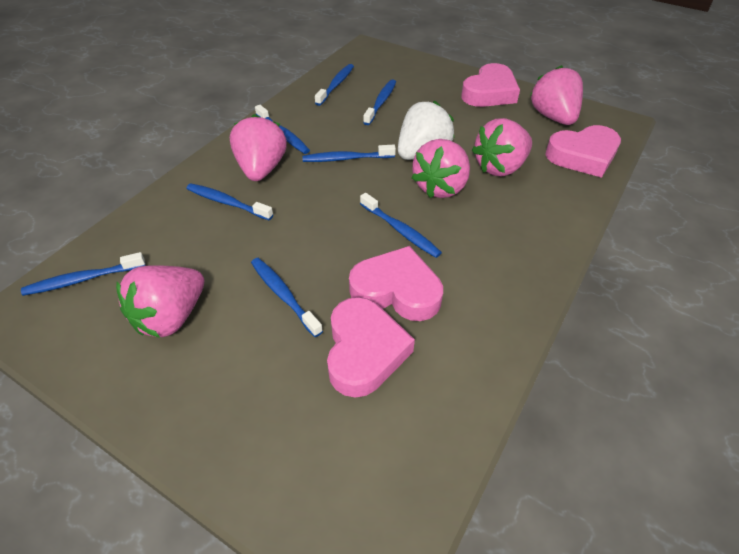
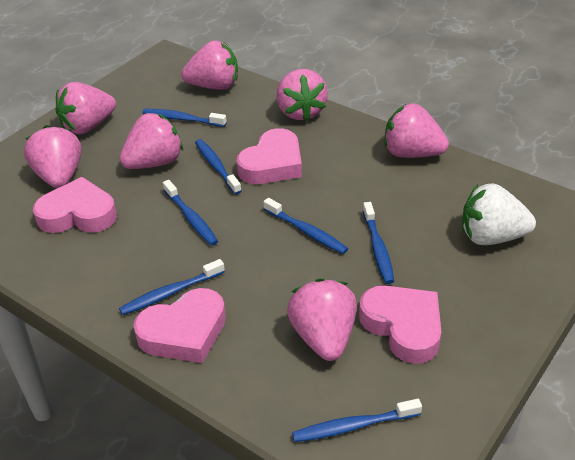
blue toothbrush: [21,252,146,296] [186,184,273,220] [251,258,323,337] [255,105,310,154] [302,145,396,162] [315,64,354,106] [360,193,442,258] [363,79,396,125] = 8 -> [119,259,225,315] [142,109,227,127] [163,180,218,246] [195,139,242,194] [264,198,348,254] [292,399,422,442] [363,202,394,284] = 7
pink strawberry: [116,265,204,338] [230,114,287,181] [411,139,470,198] [472,118,532,176] [531,65,583,125] = 5 -> [24,125,81,188] [56,82,116,134] [120,113,183,169] [181,41,238,90] [276,69,328,122] [287,278,357,361] [384,104,449,158] = 7

